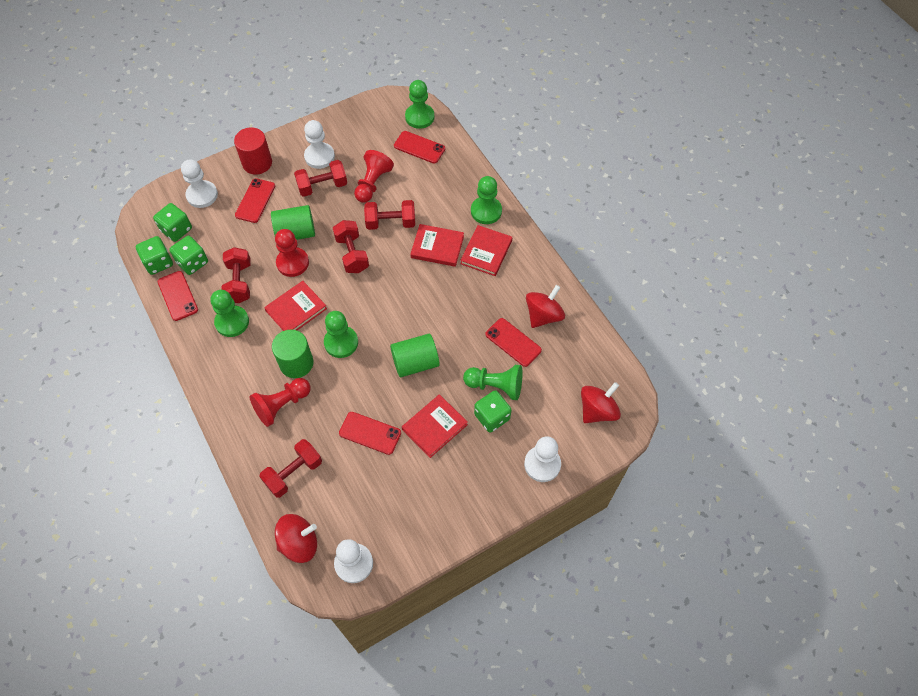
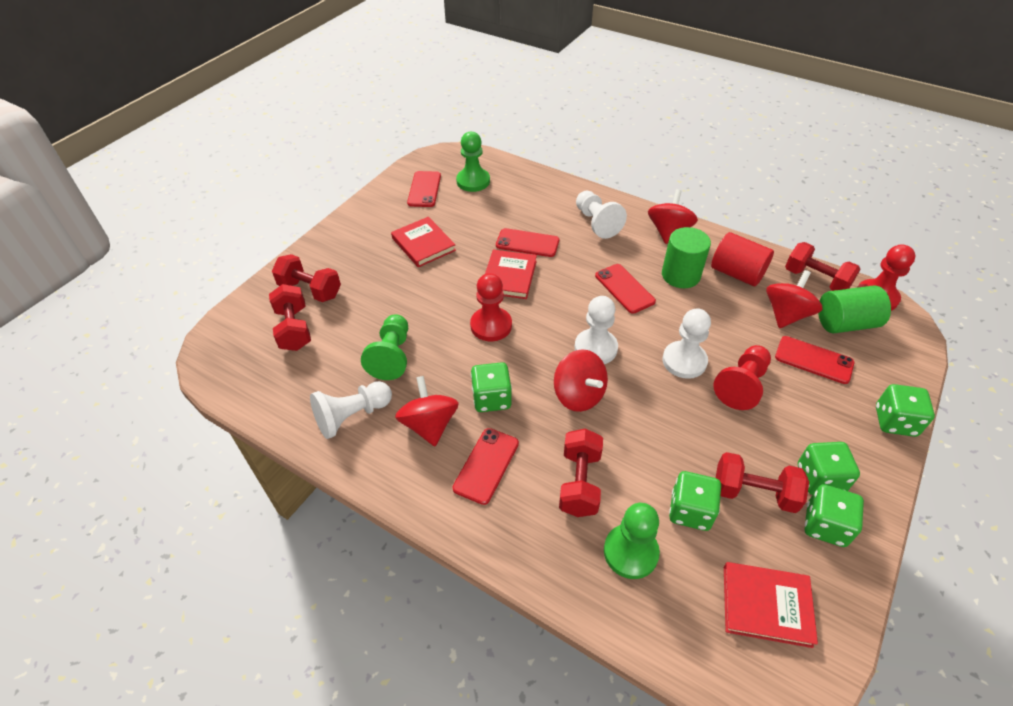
green cylinder: [271,205,315,240] [272,330,313,378] [390,334,440,377] = 3 -> [662,227,711,288] [818,285,891,333] = 2
green dice: [136,236,173,275] [153,203,192,242] [169,236,208,275] [474,390,512,433] = 4 -> [471,362,512,412] [669,471,721,531] [798,442,860,495] [805,484,864,547] [876,384,935,437] = 5
green pawn: [211,290,249,337] [324,311,358,358] [405,80,434,129] [463,365,522,400] [471,176,502,224] = 5 -> [361,314,408,380] [456,132,490,192] [604,503,660,579] = 3
red book: [264,281,327,331] [402,394,468,458] [410,224,464,267] [460,225,512,276] = 4 -> [391,217,456,267] [485,249,537,299] [724,562,818,648] = 3
red spinning top: [275,514,317,563] [526,285,565,328] [581,382,621,423] = 3 -> [395,376,459,446] [554,349,608,412] [648,189,698,244] [766,270,822,328] = 4

